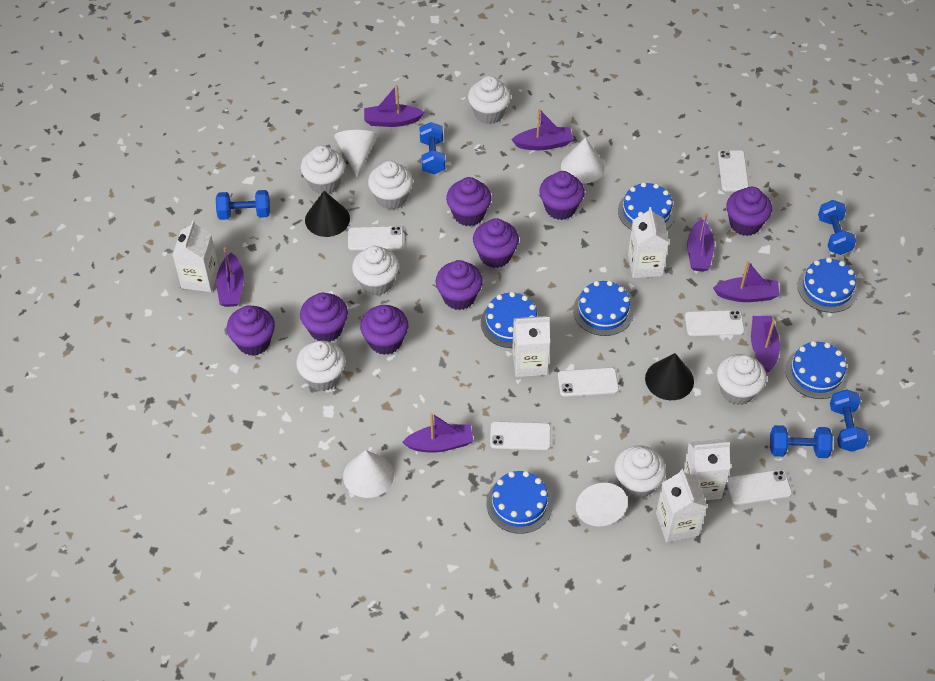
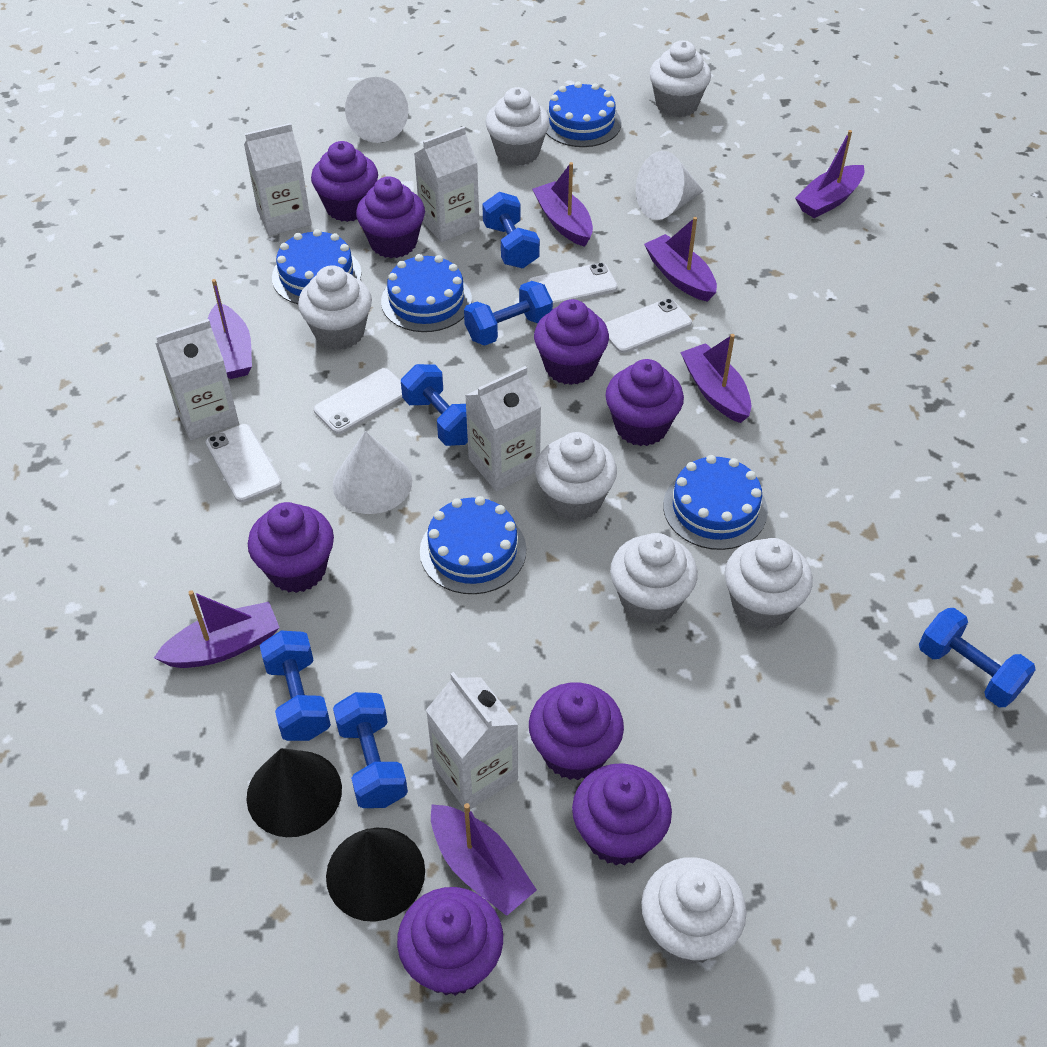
blue cake: [481,292,540,348] [486,471,553,534] [573,281,634,336] [618,182,676,230] [785,341,849,399] [797,257,858,313] = 6 -> [272,229,361,304] [381,254,472,332] [420,496,526,594] [546,82,621,147] [663,455,768,550] = 5
blue dumbbell: [216,190,270,220] [419,122,446,174] [770,425,833,458] [818,200,856,255] [830,389,869,452] = 5 -> [260,631,331,741] [333,692,408,808] [401,364,468,446] [464,281,553,346] [482,192,540,268] [919,608,1036,707] = 6
white cone: [334,130,378,177] [343,450,394,498] [561,138,605,184] [576,477,628,526] = 4 -> [333,431,412,514] [345,77,408,143] [636,151,703,220] = 3
white phone: [348,226,403,250] [490,421,551,450] [558,368,619,397] [685,310,745,336] [718,150,749,192] [726,469,792,505] = 6 -> [206,424,282,502] [314,368,403,434] [528,262,618,306] [605,298,692,353] = 4

